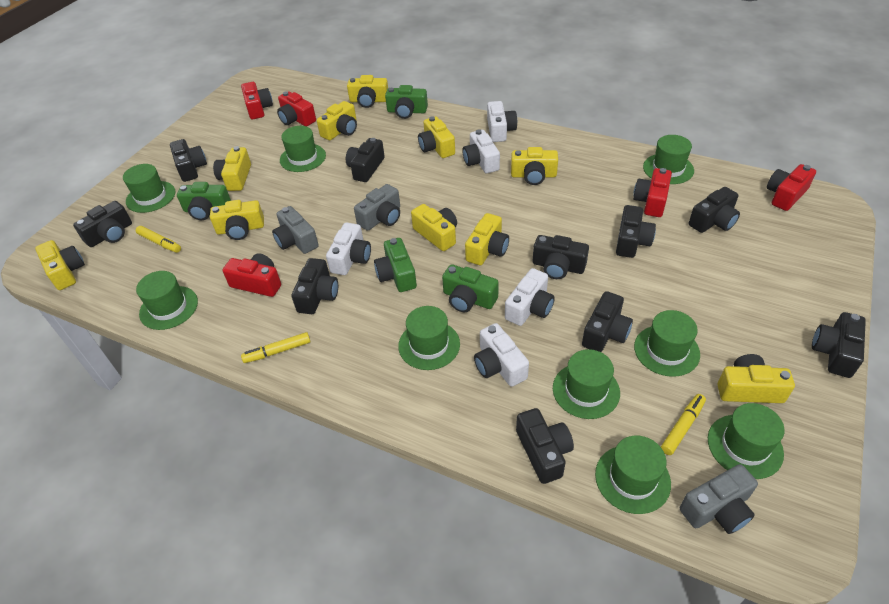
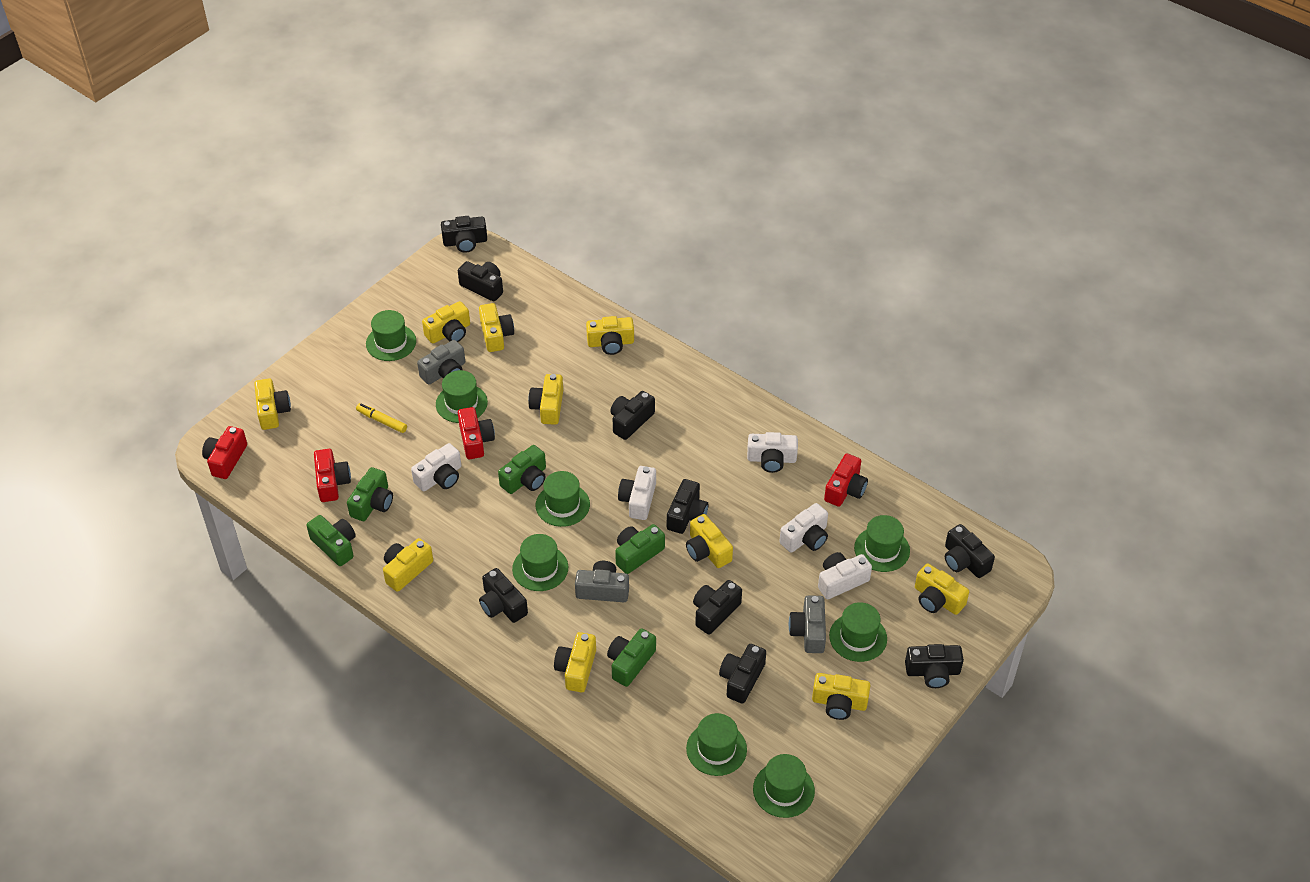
black camera: [73,201,132,247] [170,139,207,182] [291,258,338,314] [346,138,385,182] [516,408,574,484] [533,235,589,279] [582,291,633,352] [616,205,656,258] [689,187,740,233] [812,312,866,378] = 10 -> [441,216,487,253] [458,261,503,301] [479,568,528,623] [610,391,655,440] [667,479,708,534] [693,580,742,635] [719,644,766,704] [905,644,964,688] [945,524,995,578] = 9
green camera: [177,182,231,220] [374,238,417,292] [385,85,428,119] [442,264,499,312] = 4 -> [306,515,356,566] [347,467,393,521] [498,445,546,494] [607,629,656,687] [615,524,665,574] = 5
green hat: [123,164,175,213] [136,271,198,330] [280,126,326,172] [398,306,460,370] [553,349,620,419] [595,436,671,514] [634,310,700,377] [643,135,694,184] [708,403,785,479] = 9 -> [366,310,416,361] [436,370,488,423] [512,534,568,591] [536,471,590,527] [686,713,747,776] [753,754,815,818] [829,602,887,662] [854,515,910,572] = 8
red camera: [222,253,281,297] [241,82,273,119] [277,91,316,127] [633,168,672,217] [767,164,816,211] = 5 -> [202,426,247,479] [314,449,351,502] [458,407,495,459] [824,454,868,507] = 4
yellow marker: [136,226,181,253] [241,332,310,363] [661,394,706,455] = 3 -> [356,403,407,433] = 1

